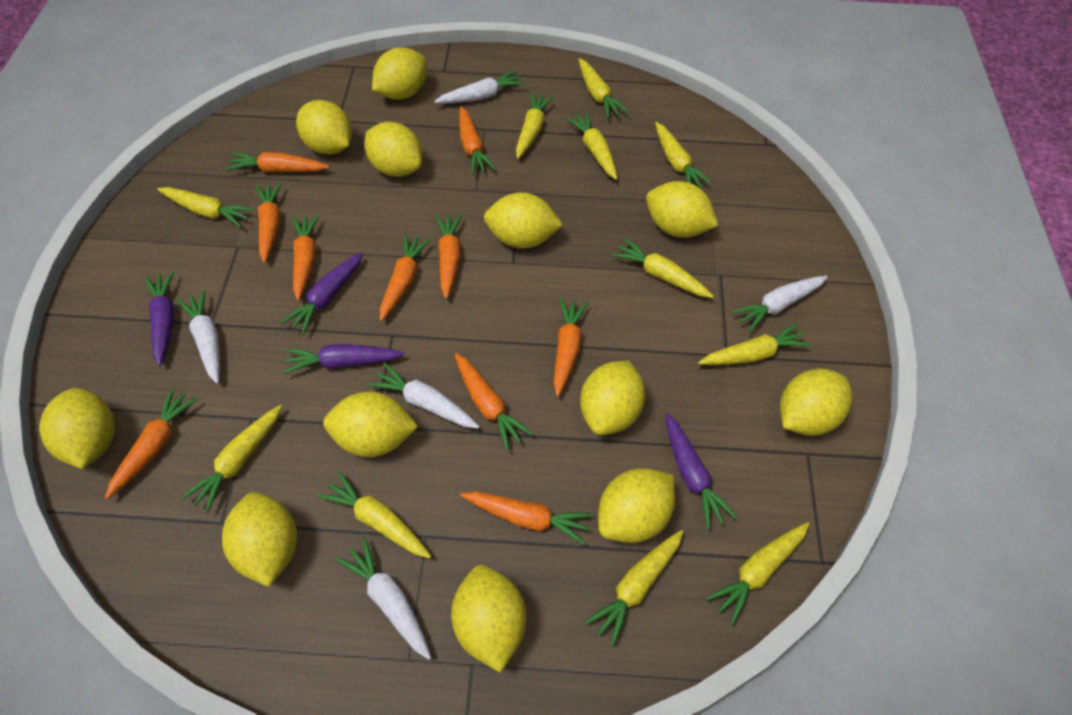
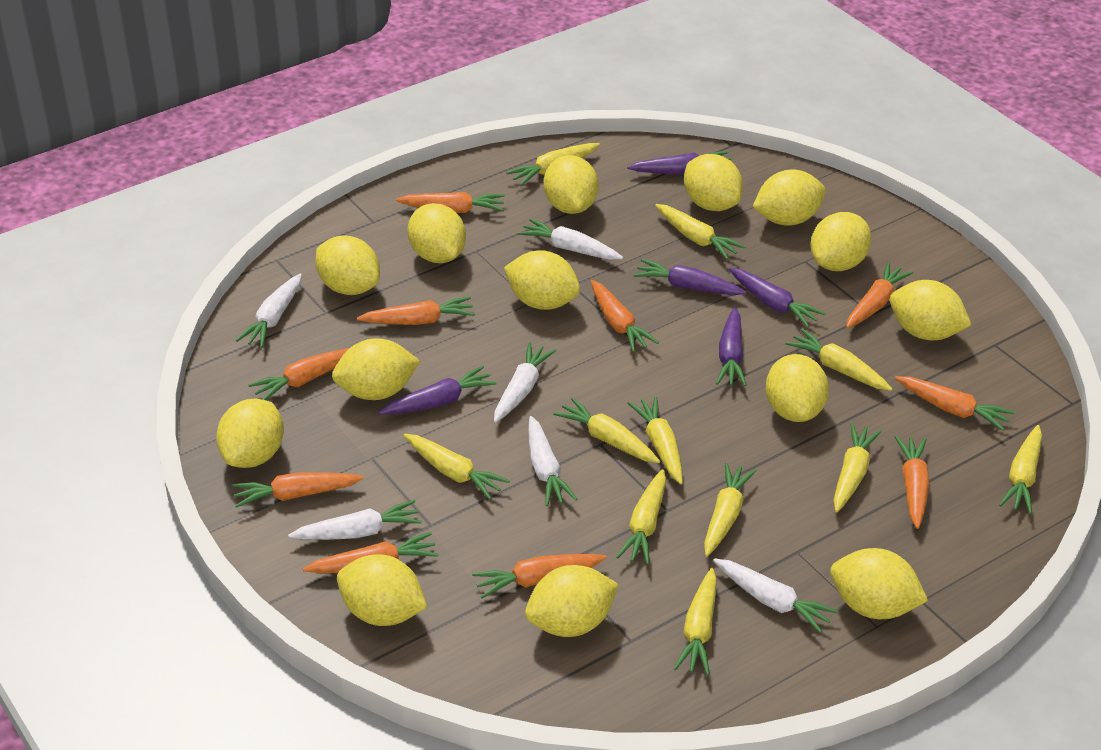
purple carrot: [145,271,174,366] [280,252,363,335] [282,344,405,374] [665,413,738,529] = 4 -> [379,366,497,414] [627,151,731,175] [633,259,747,295] [716,307,747,386] [729,268,826,328] = 5
white carrot: [176,290,220,384] [336,538,431,660] [367,363,480,429] [434,70,526,104] [732,276,828,332] = 5 -> [236,273,302,347] [288,500,422,540] [494,342,557,423] [518,218,623,260] [528,416,577,506] [713,558,838,633] = 6
yellow lemon: [39,388,115,469] [222,492,297,587] [296,100,352,154] [323,392,418,457] [364,122,422,177] [372,47,427,100] [451,565,526,673] [484,192,563,248] [580,361,645,435] [598,468,675,543] [646,181,718,237] [780,369,852,436] = 12 -> [216,398,284,468] [315,235,380,295] [332,338,420,400] [337,554,427,626] [408,203,466,263] [504,250,580,310] [525,565,619,637] [544,155,598,214] [684,154,743,211] [753,169,826,226] [765,354,829,422] [810,212,872,271] [830,548,928,619] [890,280,972,340] = 14

